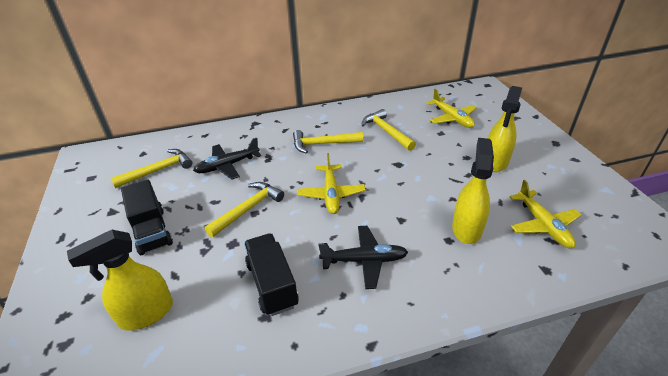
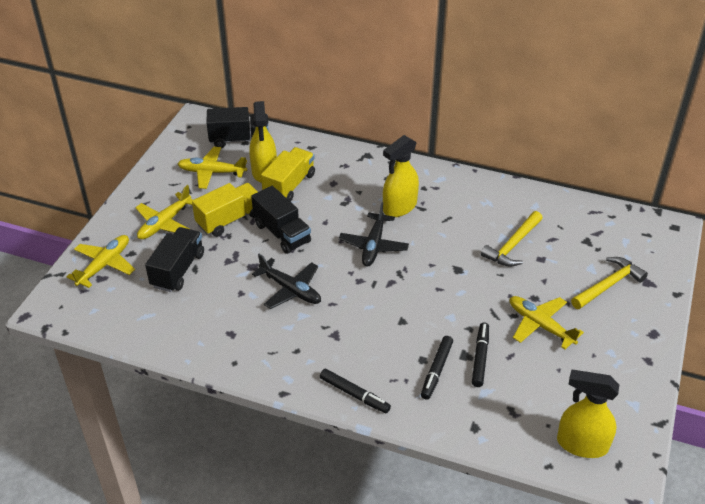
black marker: none = 0 -> [320,369,391,413] [421,336,453,400] [472,322,489,387] = 3
black truck: [121,180,173,255] [244,233,299,316] = 2 -> [145,227,204,292] [206,107,268,148] [251,186,311,254] = 3
yellow hammer: [111,149,192,188] [205,182,284,237] [293,130,363,154] [362,109,416,151] = 4 -> [481,211,543,267] [571,257,648,309] = 2
yellow plane: [297,153,366,214] [426,89,477,128] [509,180,581,248] = 3 -> [66,235,135,288] [135,185,193,239] [178,147,247,189] [510,296,584,349] = 4
yellow truck: none = 0 -> [192,183,258,237] [261,147,315,202] = 2

